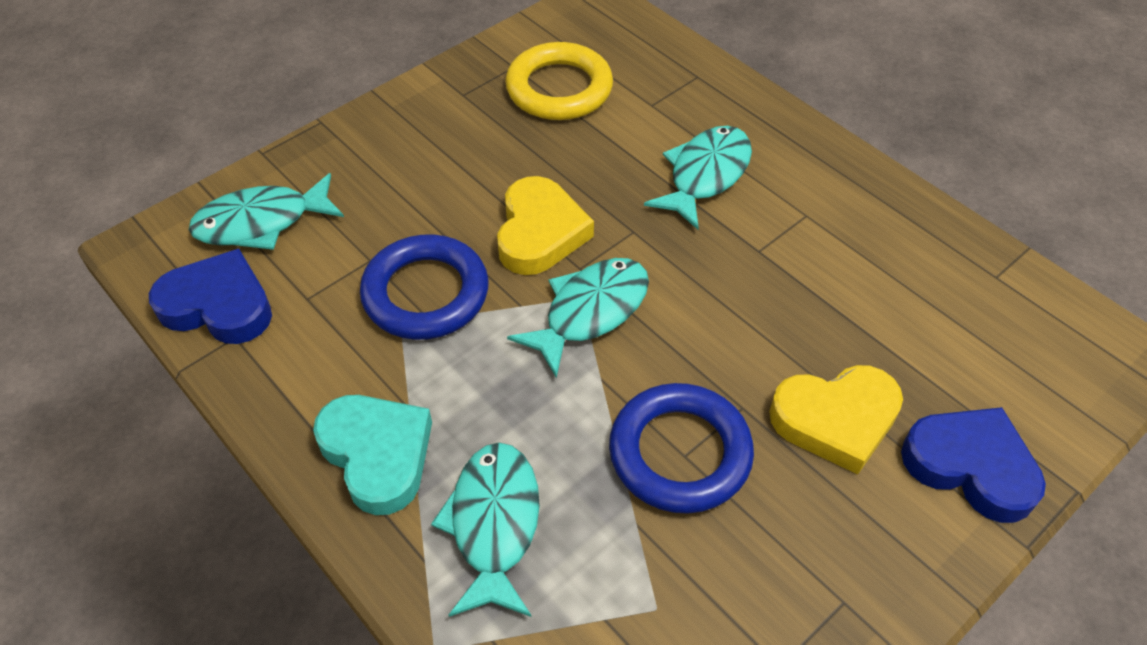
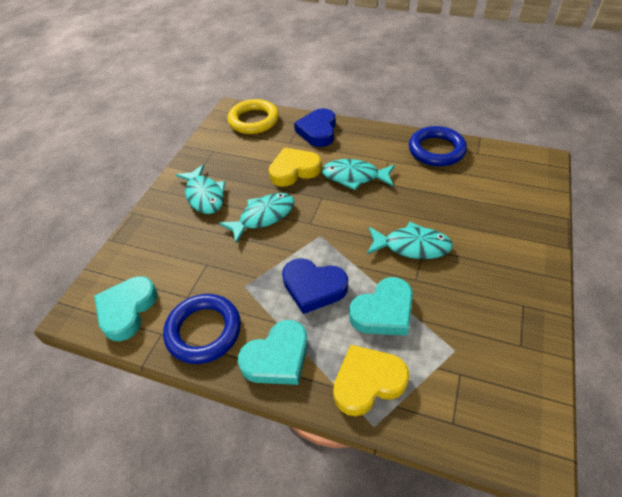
turquoise heart: [313,395,432,515] = 1 -> [94,276,158,341] [238,320,308,385] [349,277,413,336] = 3

